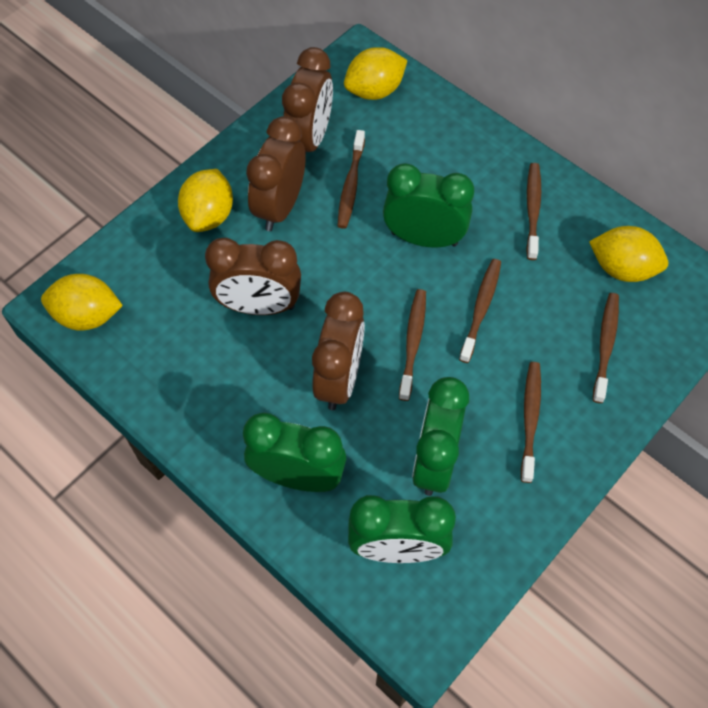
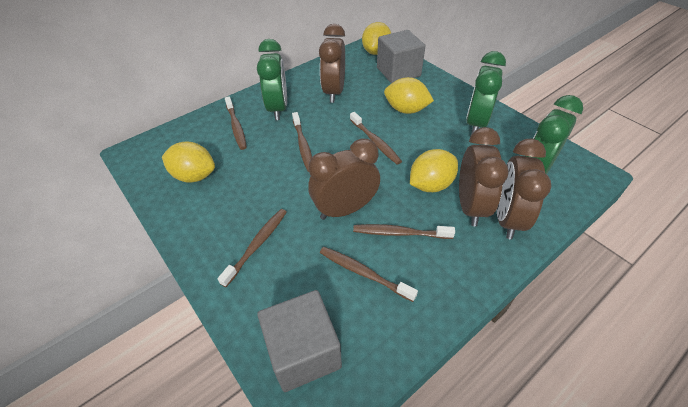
green clock: [243,413,346,492] [348,495,456,563] [383,164,474,247] [412,377,469,496] = 4 -> [257,39,287,120] [466,51,506,135] [526,95,583,174] = 3
grey cube: none = 0 -> [257,290,342,392] [377,30,425,84] = 2

